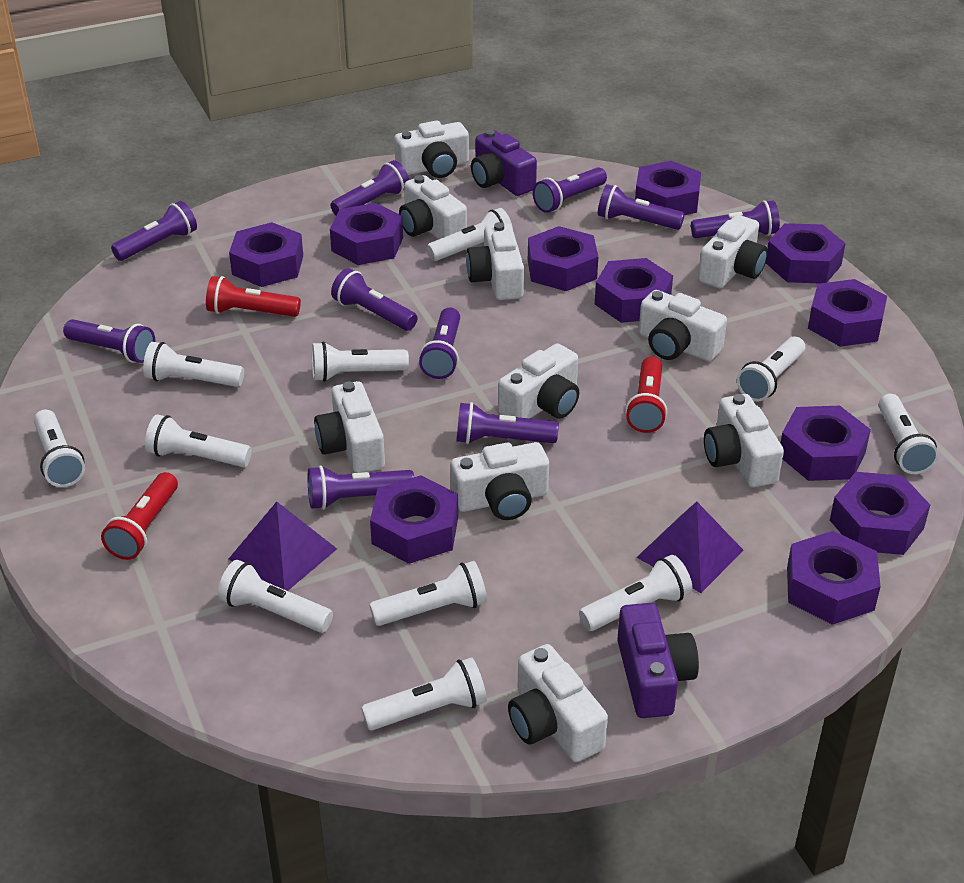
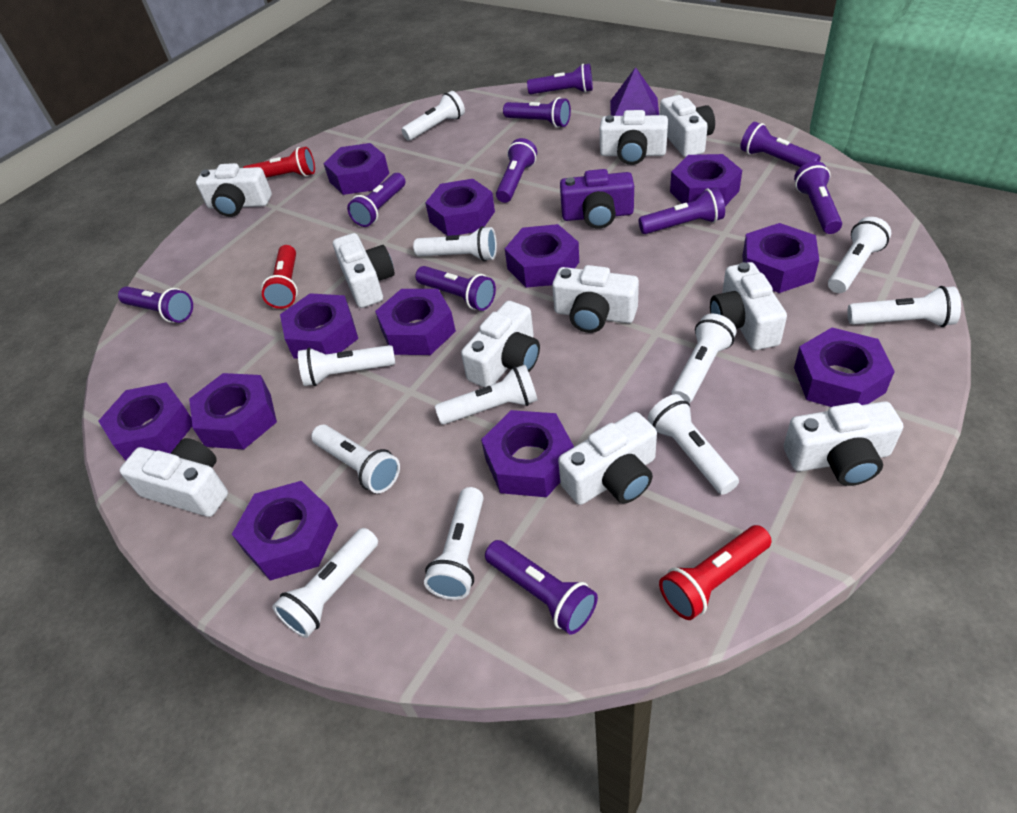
purple camera: [471,130,537,196] [617,603,699,718] = 2 -> [560,169,634,229] = 1
purple nut: [229,222,303,287] [330,203,403,265] [370,475,458,564] [528,226,598,291] [595,258,673,323] [635,161,701,215] [766,223,846,283] [781,406,871,481] [787,531,881,625] [808,279,887,347] [830,472,930,555] = 11 -> [99,382,192,461] [189,373,277,450] [232,481,338,581] [280,293,358,359] [323,143,389,195] [375,289,456,355] [425,179,495,236] [481,410,574,497] [505,224,579,288] [670,154,742,206] [742,223,819,293] [794,328,895,407] = 12
purple pyramid: [229,501,337,591] [636,501,743,593] = 2 -> [610,67,659,116] = 1

